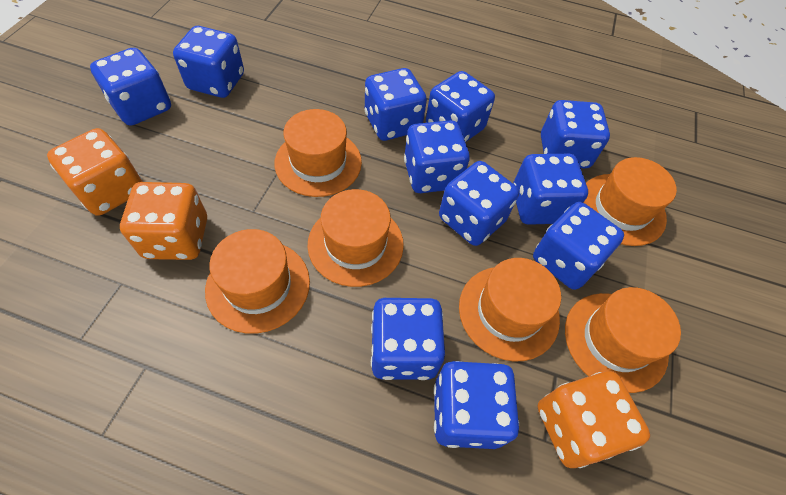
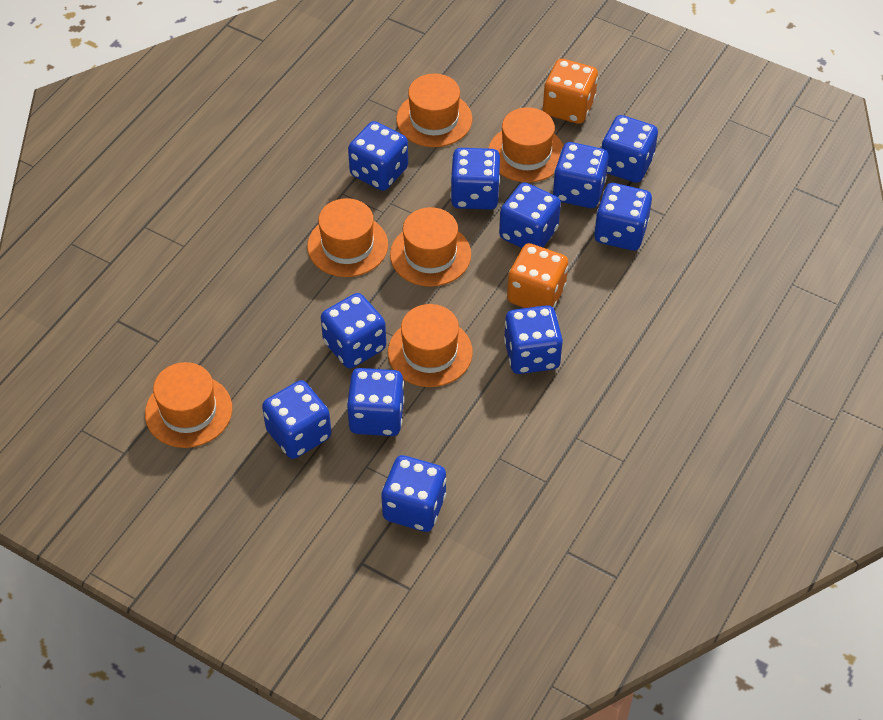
orange dice: [47,128,143,216] [120,182,207,260] [537,371,650,468] = 3 -> [507,243,568,308] [543,59,598,124] = 2

